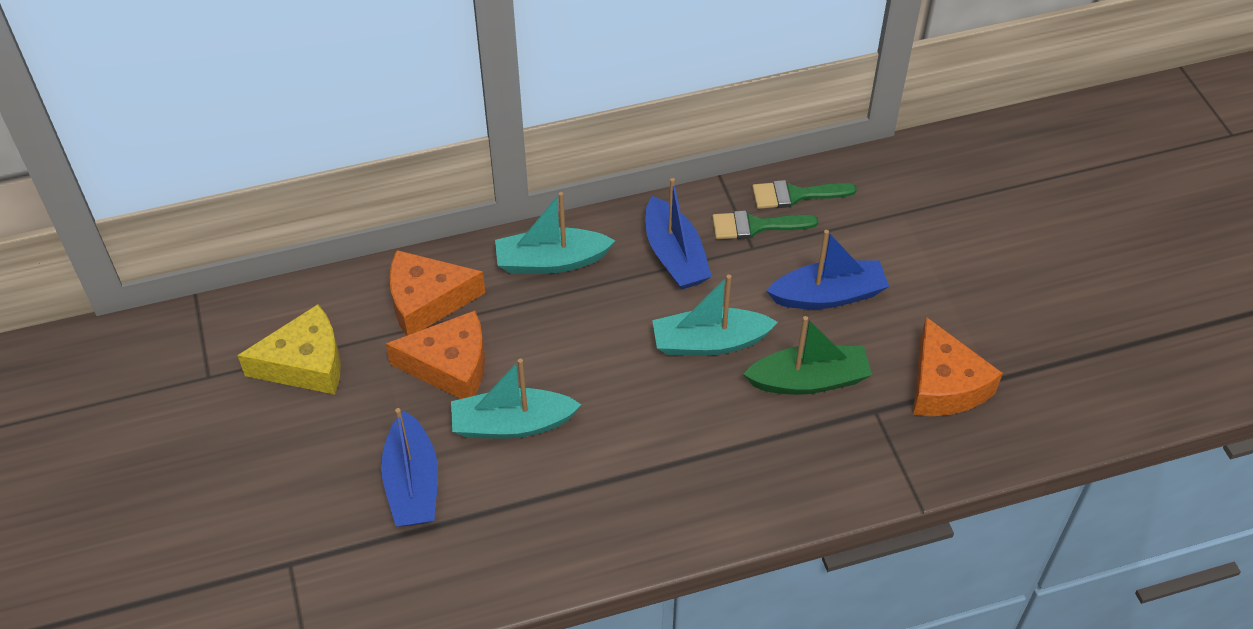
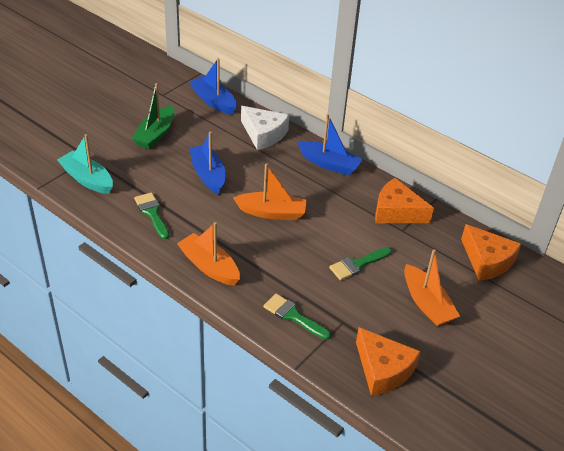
green brush: [712,211,818,239] [752,180,857,209] = 2 -> [134,192,169,239] [263,294,331,340] [329,247,392,280] = 3
orange boat: none = 0 -> [177,222,240,285] [233,163,307,220] [404,249,460,326] = 3
turquoise boat: [451,358,582,439] [495,192,615,274] [652,275,778,356] = 3 -> [57,134,113,194] = 1
white cheese: none = 0 -> [241,106,289,150] = 1
yellow cheese: [237,304,341,395] = 1 -> none = 0

